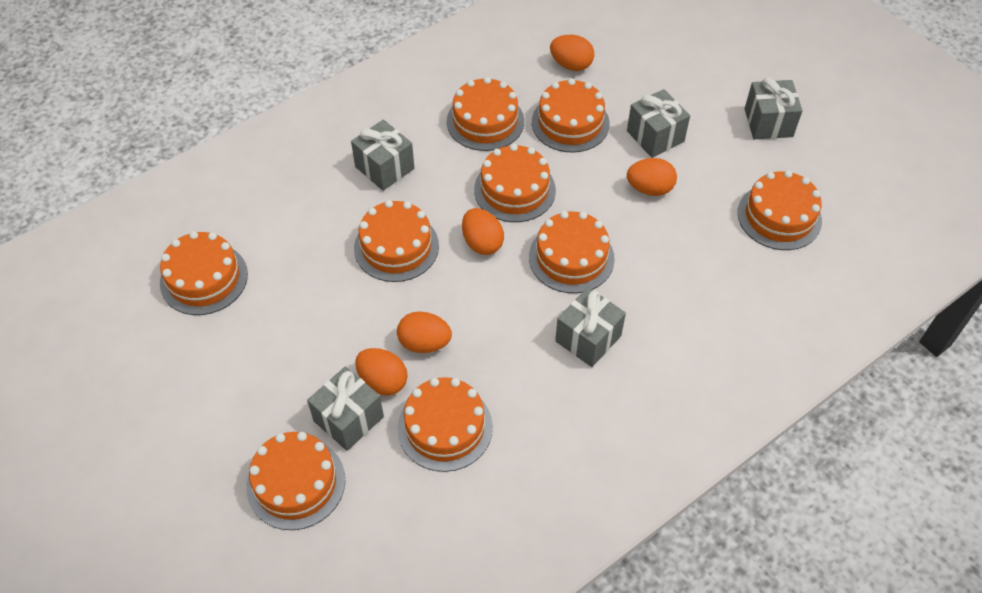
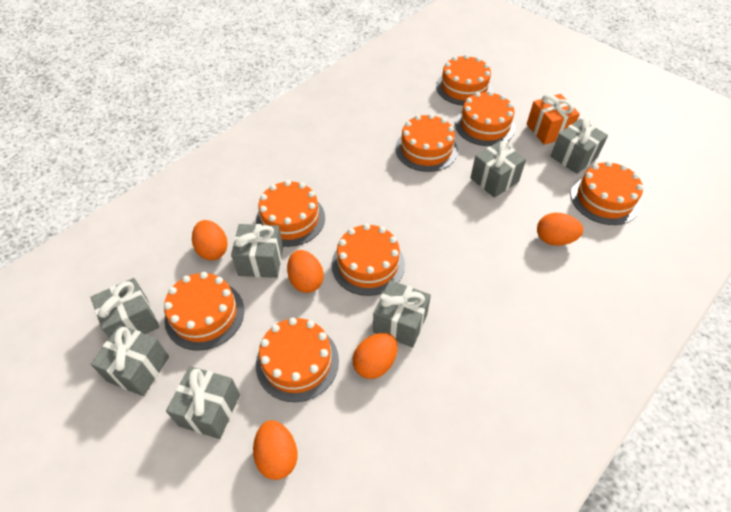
grey gift: [307,366,384,451] [351,120,414,191] [555,287,626,367] [627,89,690,158] [745,77,802,139] = 5 -> [90,278,159,338] [91,325,169,396] [166,366,240,439] [231,224,283,278] [373,280,431,348] [470,140,526,198] [550,118,608,174] = 7
orange cake: [160,231,248,315] [246,432,345,530] [354,200,439,282] [397,377,493,472] [447,77,524,151] [474,144,556,222] [529,211,615,293] [532,78,610,153] [738,170,822,250] = 9 -> [164,272,244,351] [256,180,325,247] [256,317,339,402] [331,224,405,296] [395,114,458,172] [436,54,493,106] [455,91,516,146] [571,161,644,225] = 8
orange gift: none = 0 -> [526,94,580,145] = 1

